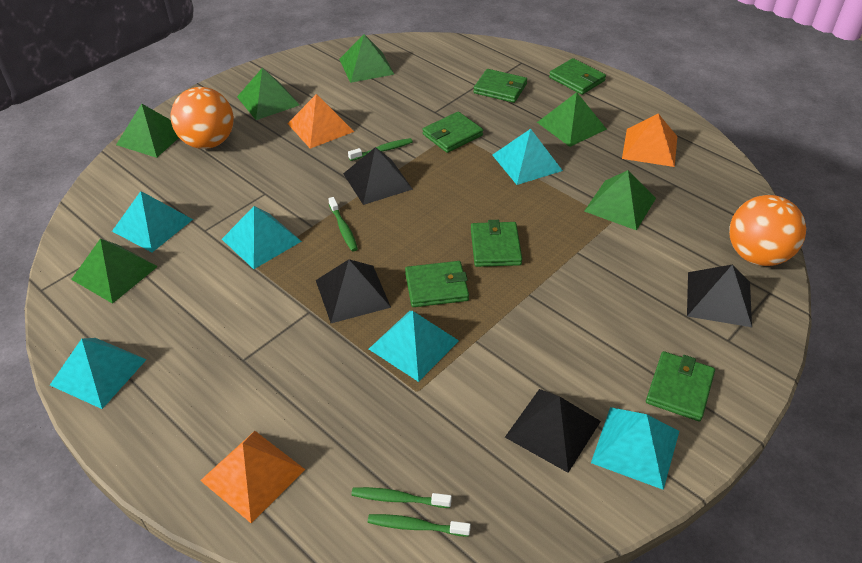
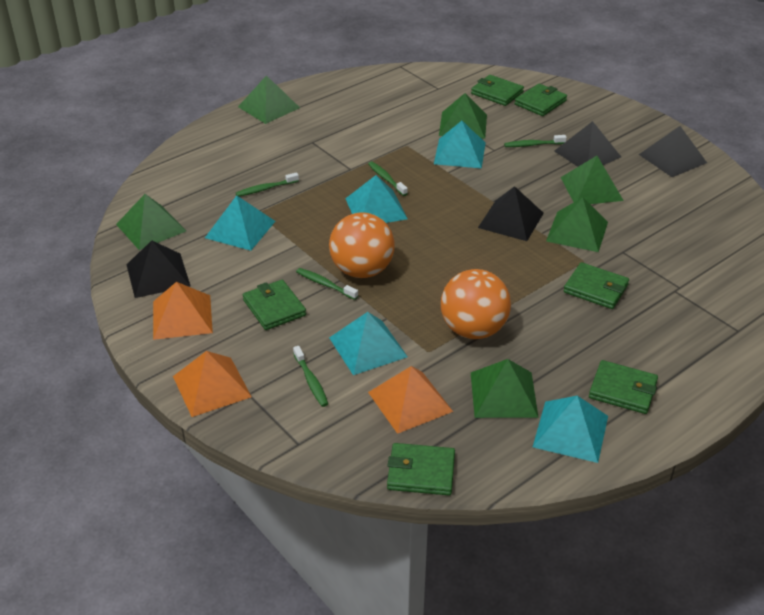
green toothbrush: [328,197,358,251] [348,138,413,161] [351,487,452,508] [368,514,471,537] = 4 -> [236,172,299,197] [293,346,328,407] [296,268,358,300] [368,161,408,196] [504,135,567,147] = 5
turquoise pyramid: [50,338,147,409] [112,191,193,252] [222,206,302,269] [369,311,459,382] [492,129,563,185] [591,407,679,490] = 6 -> [205,195,276,251] [329,312,408,375] [345,175,408,223] [434,121,486,169] [533,396,608,463] = 5

